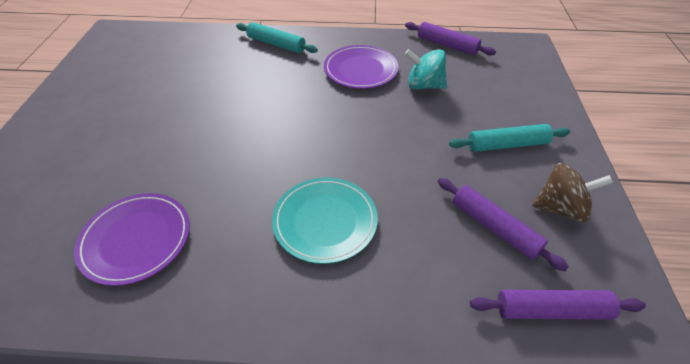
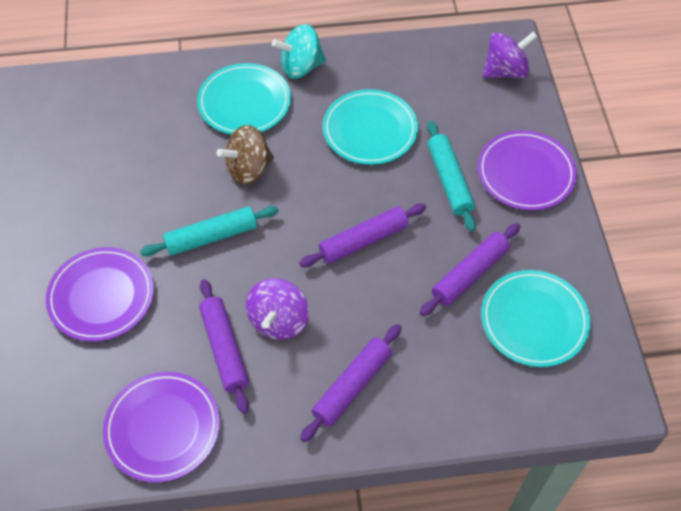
purple plate: [74,193,190,286] [324,45,398,89] = 2 -> [46,247,154,342] [103,372,220,482] [478,130,577,210] = 3
purple rolling pin: [405,22,496,56] [438,178,569,271] [470,290,646,320] = 3 -> [199,279,249,414] [299,203,426,267] [300,324,402,442] [420,223,520,316] = 4
purple spinning top: none = 0 -> [246,278,309,340] [483,32,537,78] = 2
turquoise plate: [272,177,378,264] = 1 -> [197,63,291,135] [323,89,418,165] [481,270,591,367] = 3

